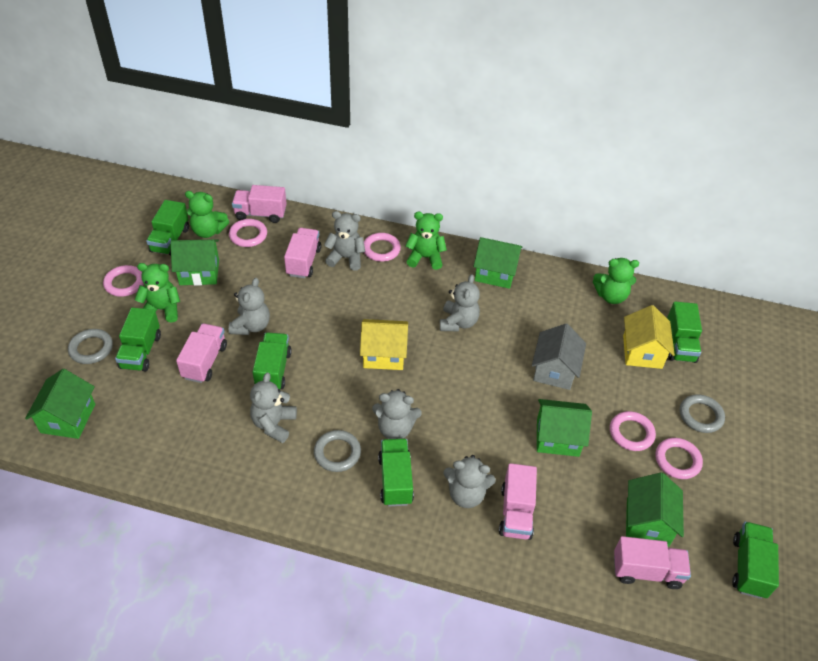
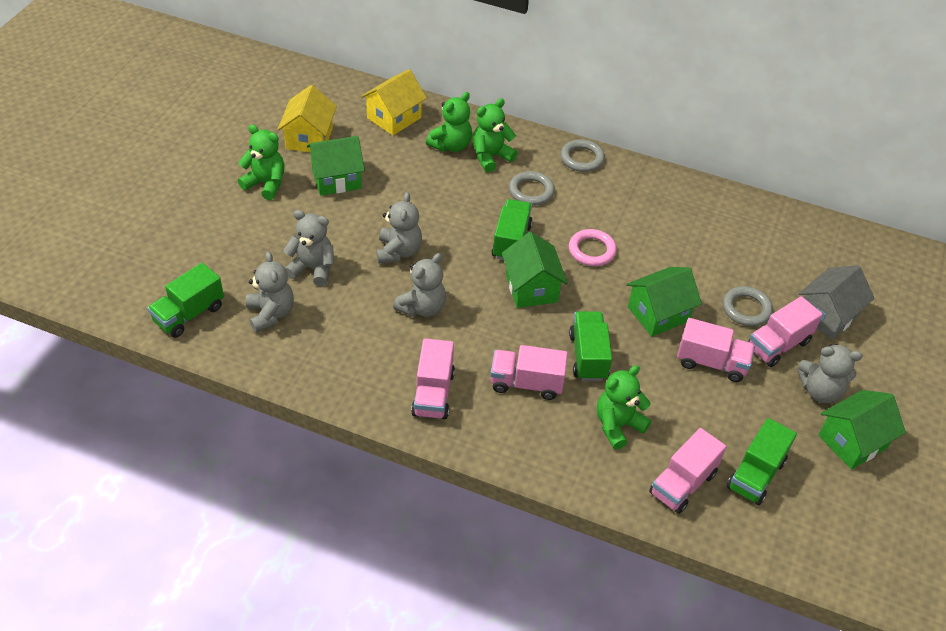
green house: [25,369,95,439] [170,239,219,286] [473,237,522,289] [537,399,592,457] [626,473,684,547] = 5 -> [307,136,365,196] [502,232,568,308] [627,267,702,337] [818,390,906,469] = 4
green truck: [115,307,161,372] [146,200,189,256] [253,332,292,390] [378,438,414,506] [667,302,702,363] [732,522,779,599] = 6 -> [148,263,224,338] [491,199,533,260] [569,311,612,381] [726,418,797,505] = 4
grey teddy bear: [229,278,270,335] [250,373,297,443] [324,211,365,271] [372,389,422,439] [440,274,480,331] [443,455,496,508] = 6 -> [246,251,294,333] [283,210,334,286] [376,192,422,264] [393,253,446,317] [797,344,863,403] = 5
pink ring: [103,265,144,297] [229,219,267,247] [364,233,401,262] [610,411,656,451] [655,438,703,479] = 5 -> [569,229,617,266] = 1

